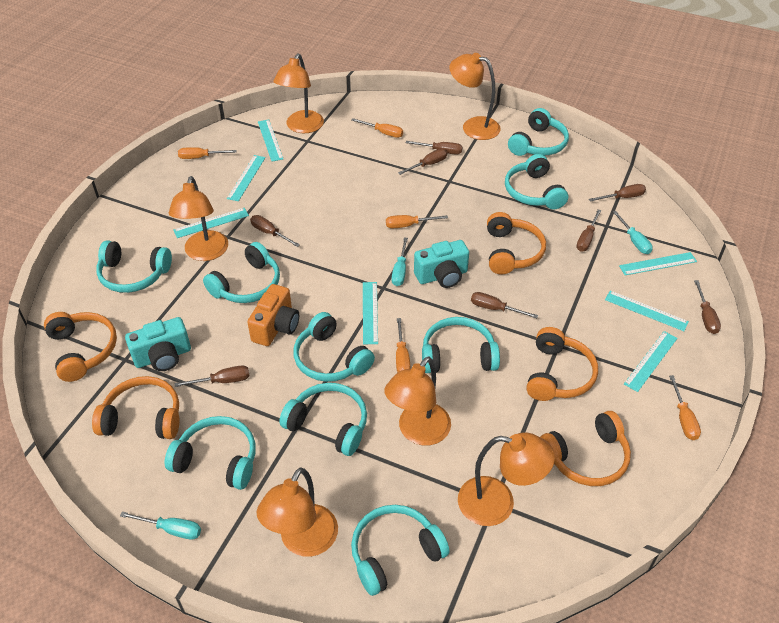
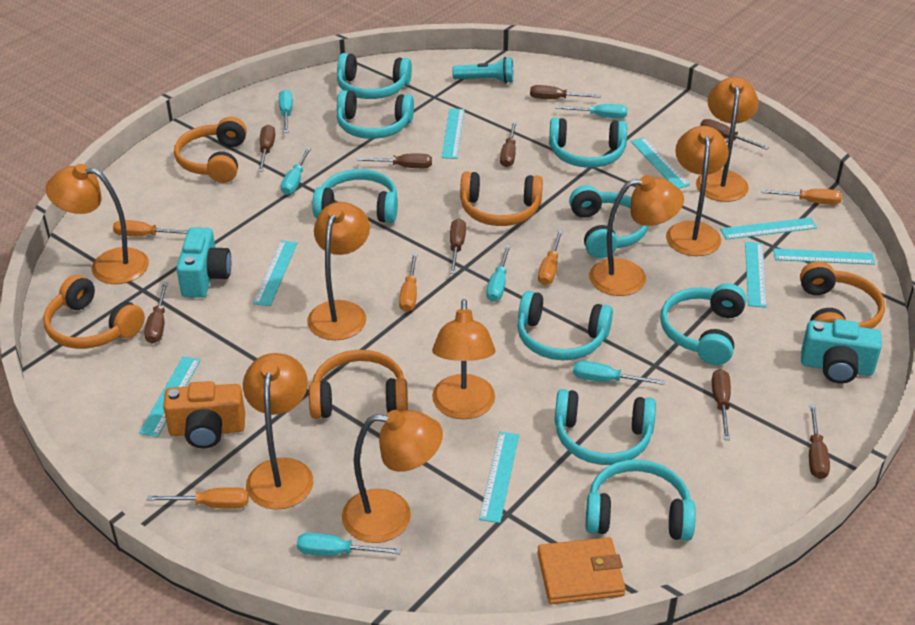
brown screwdriver: [174,365,249,387] [250,215,300,247] [398,149,447,175] [406,141,463,155] [471,292,538,318] [576,209,602,252] [589,184,646,202] [694,280,721,334] = 8 -> [144,282,168,344] [258,125,275,171] [356,154,432,168] [450,219,466,274] [500,122,517,167] [530,85,601,99] [700,119,769,150] [712,369,731,440] [809,404,830,479] = 9
orange lamp: [169,176,228,261] [257,468,338,557] [273,54,324,133] [384,356,451,446] [449,53,501,140] [458,432,555,526] = 6 -> [46,164,149,284] [243,353,313,510] [307,202,370,340] [342,410,443,543] [432,299,495,419] [589,175,684,296] [666,126,729,256] [696,77,758,202] = 8
orange wallet: none = 0 -> [537,537,626,604] = 1
turquoise flashlight: none = 0 -> [452,57,513,83] = 1
turquoise ruler: [173,208,249,238] [227,155,266,201] [258,120,283,162] [363,282,378,344] [605,291,689,331] [619,252,697,275] [624,331,678,392] = 7 -> [139,356,201,437] [253,240,297,306] [441,108,465,159] [479,432,519,523] [631,137,690,189] [720,217,817,240] [745,242,767,308] [773,248,875,265] = 8
turquoise screwdriver: [120,512,201,540] [392,237,408,286] [613,211,653,254] = 3 -> [279,89,293,133] [281,147,311,195] [297,533,401,556] [486,245,511,302] [555,104,627,119] [573,361,665,385] = 6

